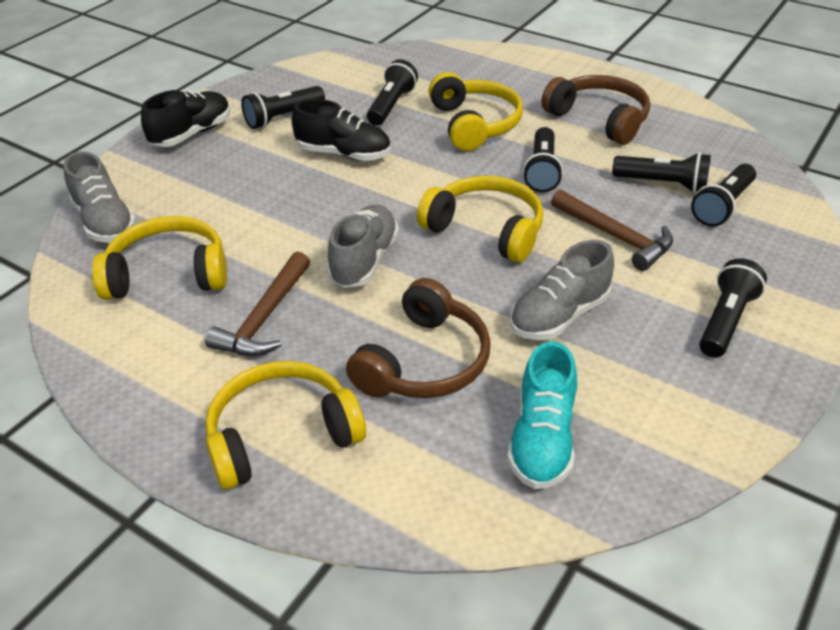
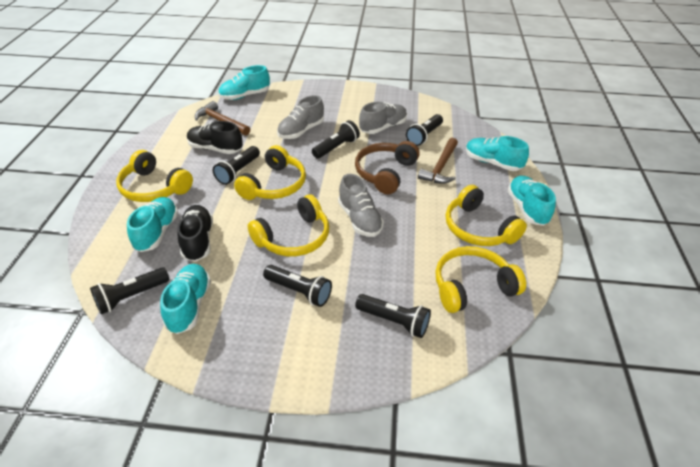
brown headphones: [346,278,491,398] [542,75,650,144] = 2 -> [355,141,420,194] = 1
turquoise shoe: [507,341,577,489] = 1 -> [127,197,178,252] [160,264,211,334] [218,65,270,100] [466,136,529,171] [507,176,556,226] = 5
yellow headphones: [92,216,227,300] [205,361,366,490] [417,175,543,263] [429,72,523,151] = 4 -> [116,150,193,202] [234,145,306,200] [248,195,329,256] [435,246,526,313] [446,185,527,246] = 5

